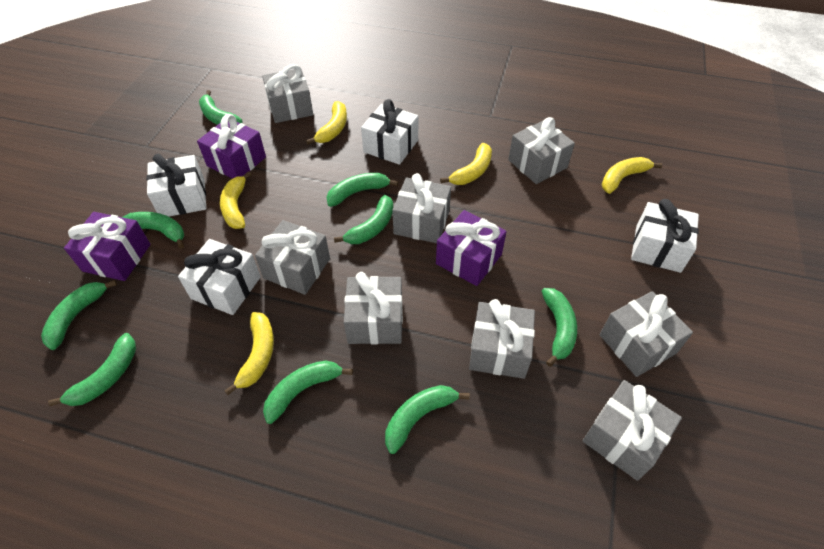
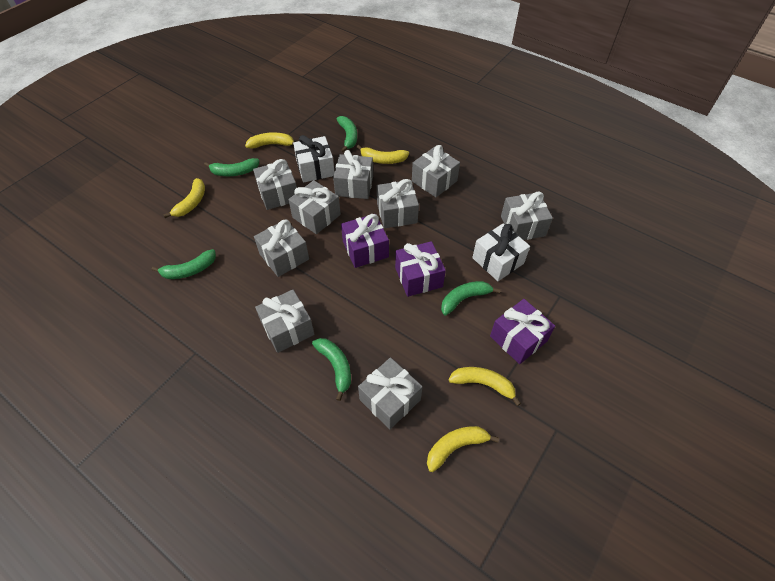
green banana: [41,280,117,350] [48,333,136,406] [122,212,184,249] [199,90,242,125] [263,360,353,424] [326,173,398,207] [334,195,393,244] [385,385,470,454] [542,288,577,367] = 9 -> [151,249,216,279] [204,158,259,176] [312,338,351,401] [337,116,357,152] [441,281,501,315] = 5
grey gift: [255,220,330,295] [262,64,313,123] [344,272,403,344] [392,173,451,243] [469,299,535,379] [508,117,575,184] [583,380,682,481] [600,291,693,377] = 8 -> [253,159,297,210] [254,219,309,277] [255,290,314,353] [288,180,341,234] [333,150,373,199] [358,358,423,429] [377,179,419,228] [412,145,460,197] [501,192,553,240] = 9
white gift: [146,154,206,217] [178,239,261,315] [361,99,418,165] [631,199,699,273] = 4 -> [293,135,334,182] [472,223,530,281] = 2

